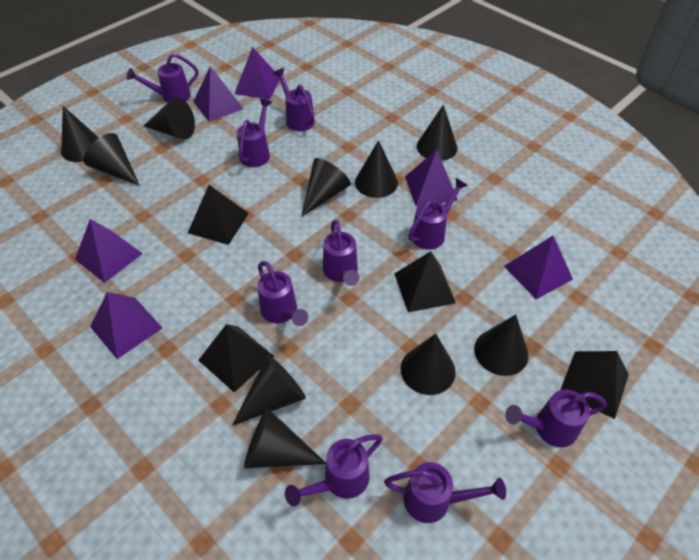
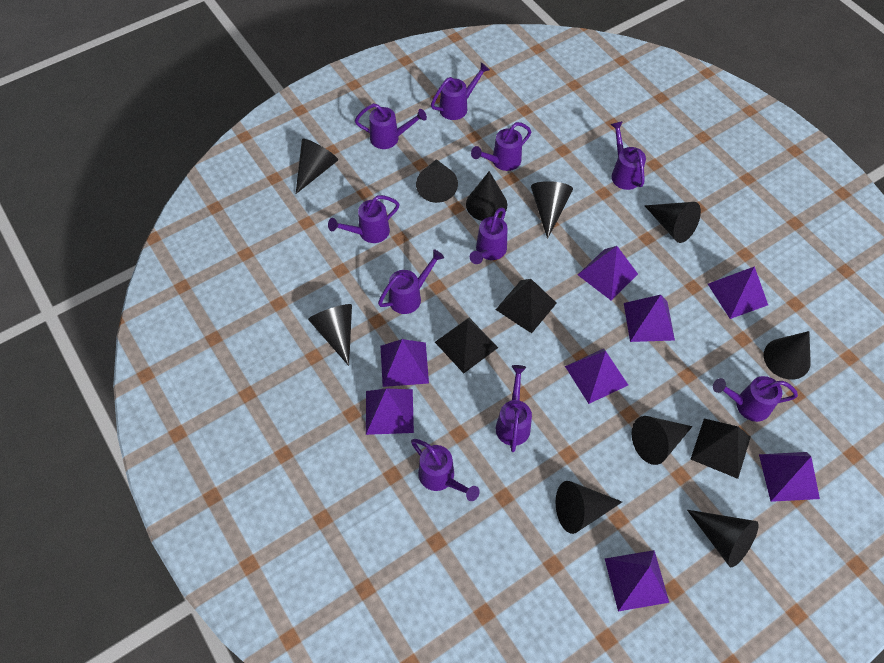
black pyramid: [188,185,249,245] [198,324,274,392] [394,251,456,312] [561,351,629,419] = 4 -> [435,318,498,373] [496,279,557,333] [691,418,751,479] = 3
purple pyramid: [75,219,143,283] [90,292,162,359] [193,66,244,122] [234,47,280,99] [405,149,458,206] [504,236,573,299] = 6 -> [366,389,414,435] [381,339,429,387] [565,349,628,404] [578,246,638,300] [605,550,669,611] [624,295,675,342] [708,266,768,319] [759,452,820,502] = 8
purple watering can: [127,53,198,103] [237,99,272,167] [258,261,308,326] [273,68,315,131] [285,434,383,506] [323,220,359,286] [384,462,506,523] [408,178,468,250] [505,390,607,447] = 9 -> [328,195,400,243] [355,103,427,149] [378,249,444,314] [411,439,480,501] [431,62,490,120] [470,207,507,264] [471,122,531,171] [496,365,532,452] [611,121,646,190] [713,376,798,422] = 10

